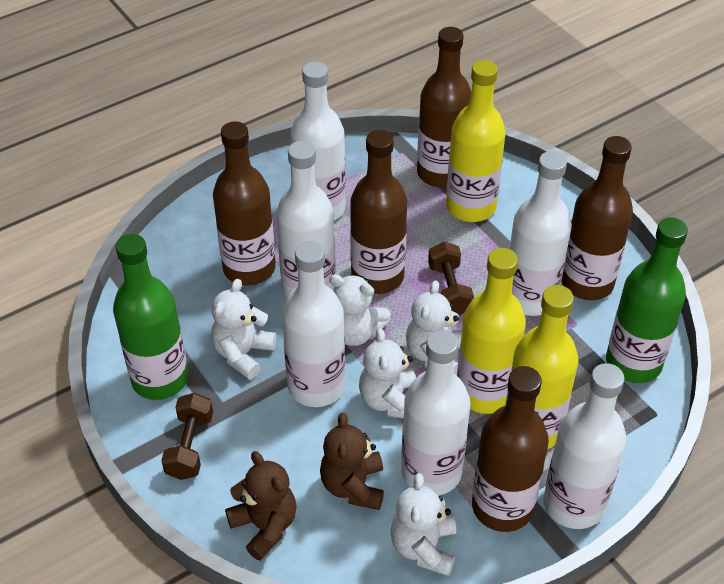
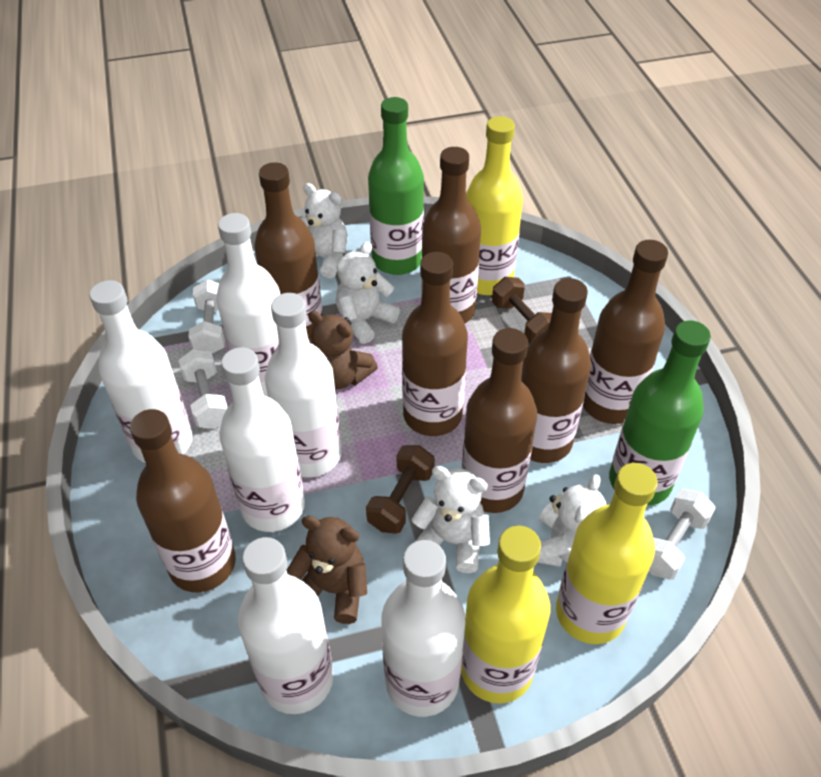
brown bottle: [213,121,276,285] [350,130,407,294] [417,27,471,188] [472,366,549,532] [562,136,633,300] = 5 -> [130,409,236,592] [254,162,323,340] [402,252,468,436] [421,147,481,324] [462,328,537,513] [521,278,591,463] [583,240,668,424] = 7
white dumbbell: none = 0 -> [178,349,228,428] [188,280,225,354] [649,489,716,580] = 3
white teddy bear: [211,279,276,380] [329,274,391,346] [359,328,416,419] [390,473,456,576] [406,280,462,375] = 5 -> [300,183,347,278] [336,242,400,344] [411,466,490,573] [537,474,607,567] = 4

